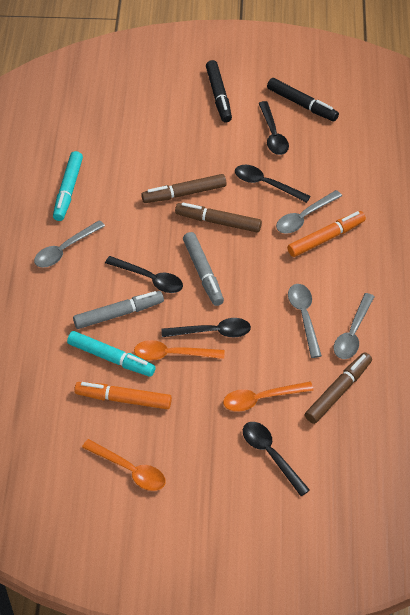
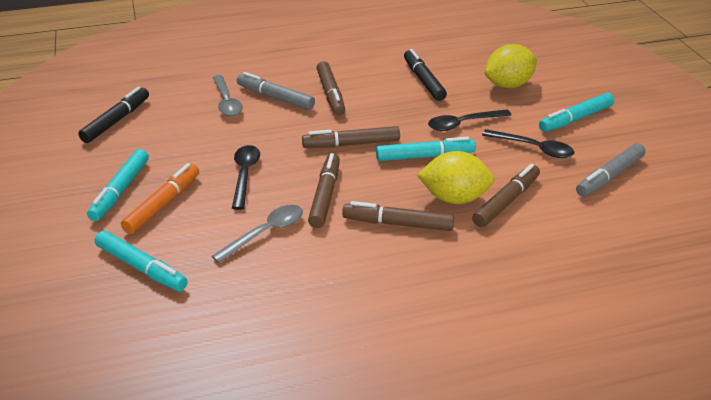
black spoon: [105,256,183,293] [161,318,251,337] [235,165,311,203] [243,422,310,496] [259,101,289,155] = 5 -> [232,145,260,210] [428,109,511,131] [482,129,575,158] = 3
brown marker: [141,174,227,203] [175,202,262,233] [305,352,372,424] = 3 -> [302,126,400,148] [308,153,340,228] [317,61,345,116] [342,201,454,231] [472,164,540,227] = 5
grey spoon: [34,220,105,268] [276,190,342,234] [288,284,322,358] [334,293,375,359] = 4 -> [212,205,303,263] [213,75,243,116] = 2
orange marker: [74,382,172,409] [287,211,366,257] = 2 -> [121,163,199,234] = 1
orange spoon: [82,439,165,491] [134,340,225,361] [223,382,314,412] = 3 -> none = 0
turquoise marker: [53,151,83,221] [67,331,156,377] = 2 -> [87,149,149,221] [95,231,187,291] [376,137,476,161] [539,93,614,132] = 4
yellow lemon: none = 0 -> [417,151,494,204] [485,44,537,88] = 2

